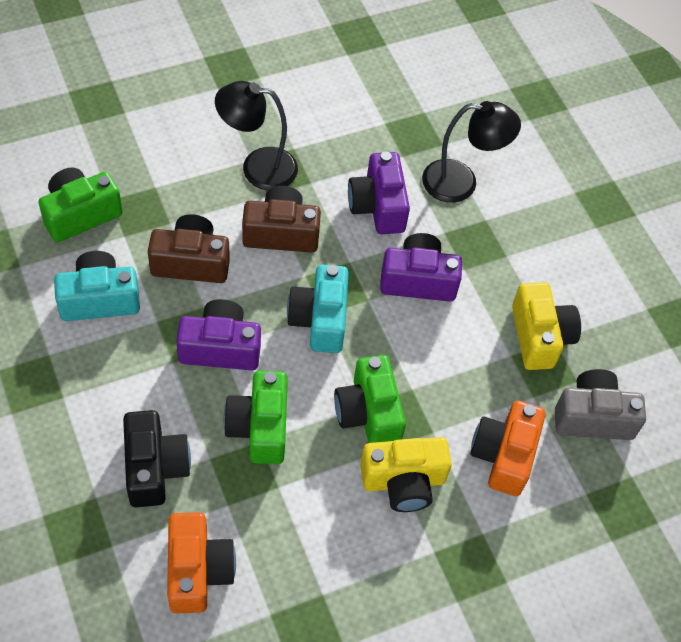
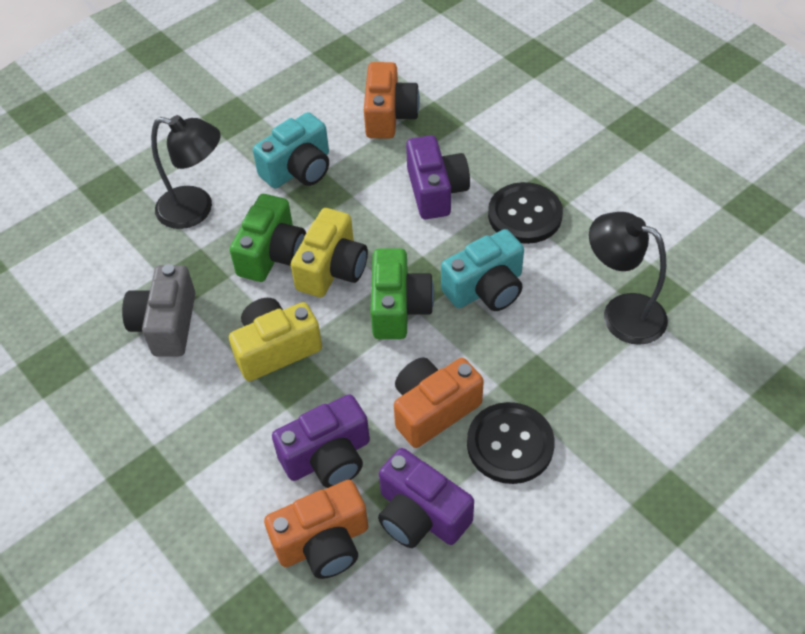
black button: none = 0 -> [467,402,555,484] [488,182,563,244] = 2
black camera: [123,410,191,507] = 1 -> none = 0
brown camera: [148,214,230,283] [242,186,321,253] = 2 -> none = 0
green camera: [39,167,123,242] [223,371,288,464] [334,355,406,443] = 3 -> [230,194,306,282] [371,248,434,339] = 2
orange camera: [167,512,236,613] [470,401,546,496] = 2 -> [264,480,368,579] [364,62,420,138] [394,357,484,448] = 3

